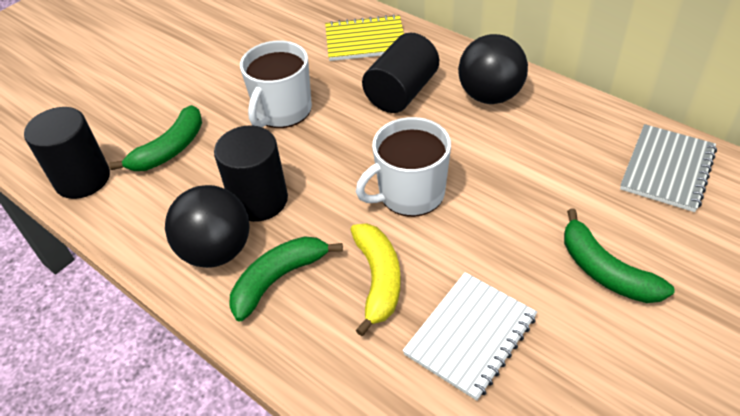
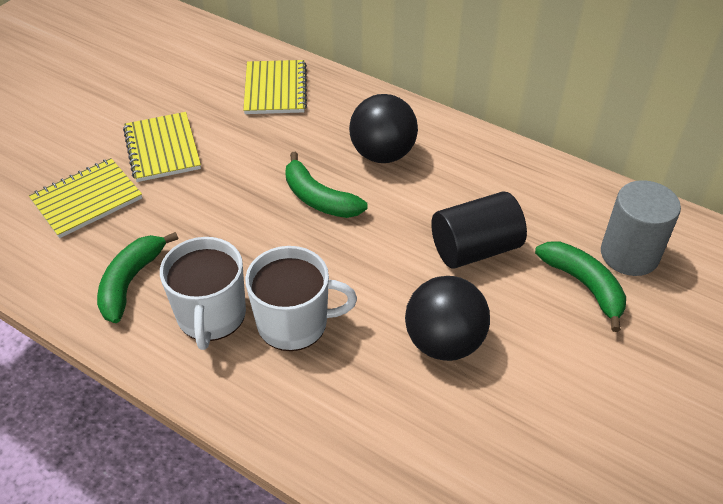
black cylinder: [24,107,110,199] [214,125,288,222] [362,33,439,113] = 3 -> [431,191,527,269] = 1
grey cylinder: none = 0 -> [601,180,681,276] = 1
grey notebook: [620,124,717,212] = 1 -> none = 0
white notebook: [402,272,537,401] = 1 -> none = 0
yellow banana: [351,223,401,336] = 1 -> none = 0
yellow notebook: [325,14,404,61] = 1 -> [29,158,142,238] [123,112,201,182] [243,60,307,114] = 3

